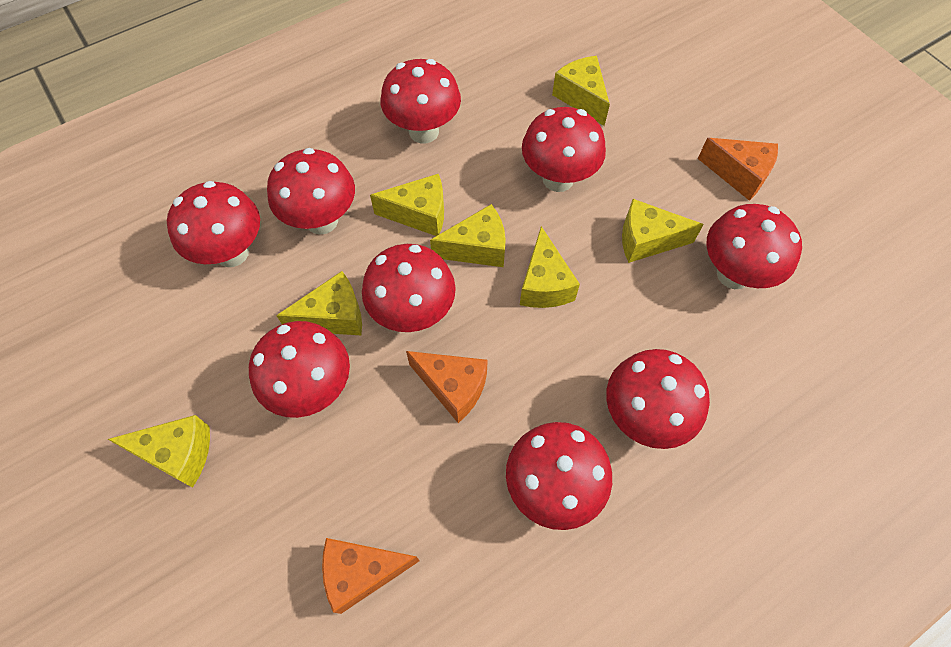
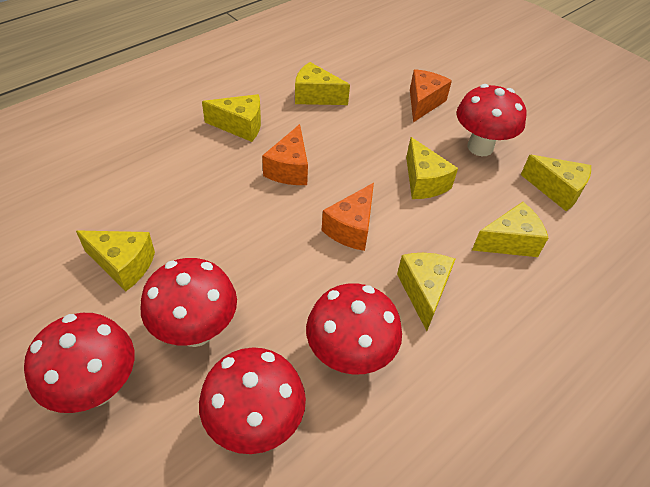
red mushroom: [167,181,260,267] [249,321,350,418] [267,148,355,235] [362,244,456,332] [381,59,461,143] [506,422,612,530] [522,107,606,192] [606,349,710,449] [706,204,802,289] = 9 -> [24,313,135,413] [140,258,237,347] [199,347,306,454] [306,283,402,375] [456,84,526,156] = 5

